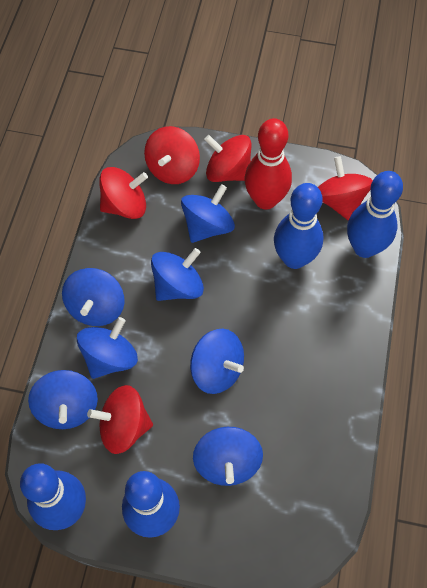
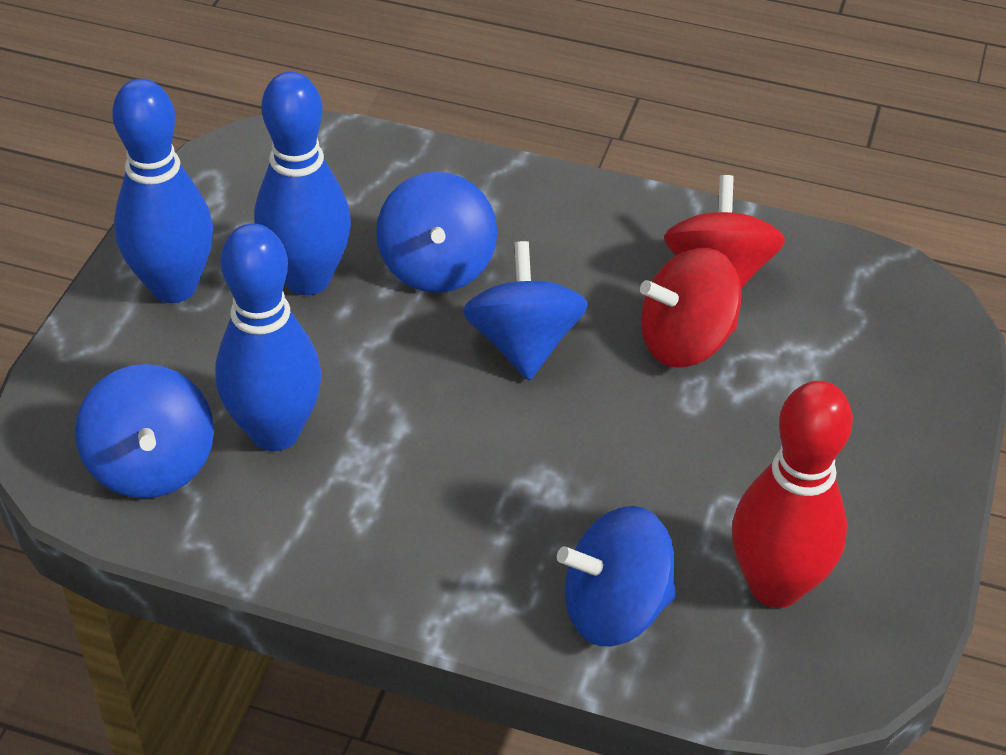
blue bowling pin: [20,463,86,530] [122,471,180,538] [274,183,324,269] [347,171,403,258] = 4 -> [112,79,213,303] [215,224,321,451] [254,72,351,295] = 3
blue spinning top: [28,370,98,429] [62,268,125,326] [77,317,138,379] [151,248,204,301] [181,184,235,243] [190,329,244,394] [193,427,263,486] = 7 -> [75,364,214,498] [376,172,497,293] [462,241,588,380] [557,506,676,646] = 4
red spinning top: [87,385,153,454] [99,167,148,219] [144,126,200,184] [204,135,251,182] [318,156,373,221] = 5 -> [640,248,741,368] [664,175,785,288] = 2

